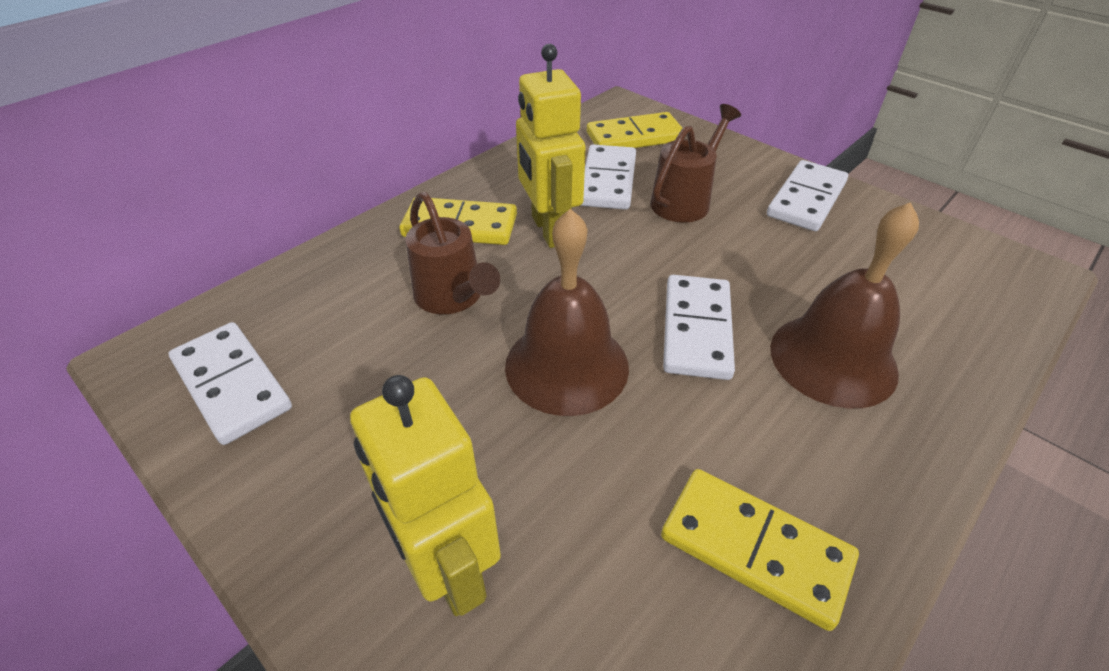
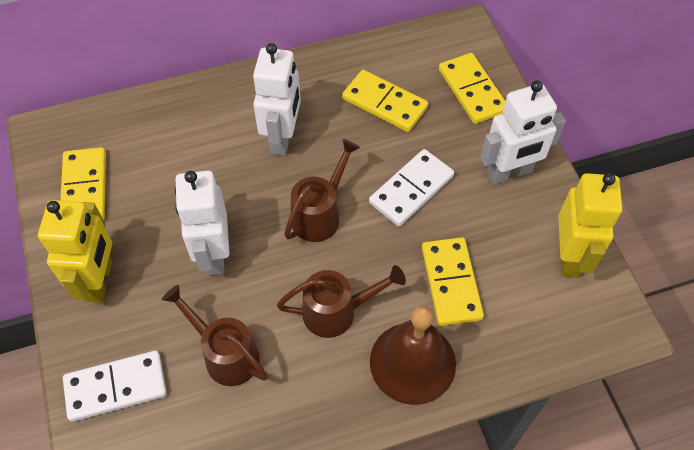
brown bell: [505,208,629,416] [770,202,919,409] = 2 -> [370,305,456,405] = 1
brown watering can: [405,192,500,314] [650,104,741,223] = 2 -> [162,285,268,386] [277,265,406,338] [284,139,360,242] = 3
white domino: [169,322,292,445] [581,144,636,210] [663,275,735,380] [767,160,848,231] = 4 -> [63,351,167,422] [369,149,454,226] = 2
white robot: none = 0 -> [175,171,229,275] [253,43,301,156] [480,80,566,184] = 3
yellow domino: [400,197,517,245] [587,112,685,148] [661,469,859,631] = 3 -> [60,147,106,220] [342,70,428,132] [422,237,484,326] [439,53,505,124] = 4

